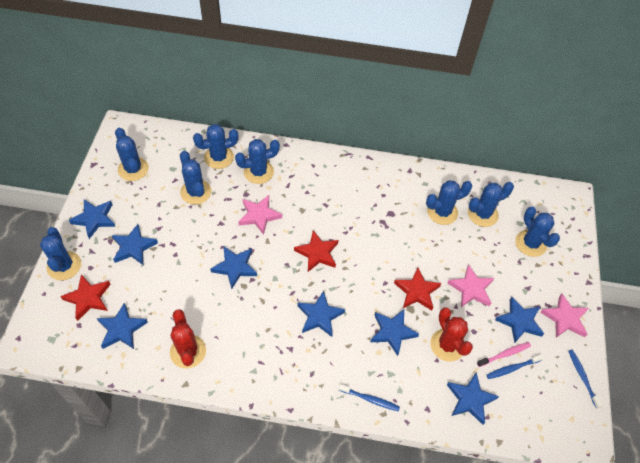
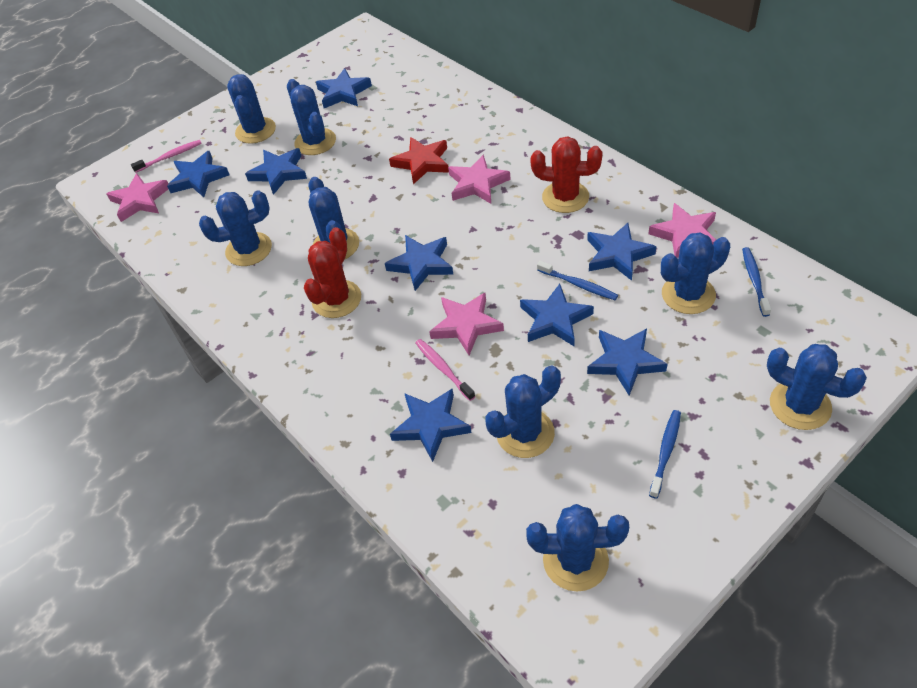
pink star: [238,195,282,235] [447,265,494,307] [540,294,589,337] = 3 -> [106,173,168,222] [429,293,504,356] [448,154,511,204] [648,203,716,258] = 4
pink toothbrush: [477,342,531,367] = 1 -> [131,140,202,173] [415,339,475,401] = 2
red star: [60,274,111,321] [294,230,338,272] [394,268,442,311] = 3 -> [389,137,449,184] = 1

